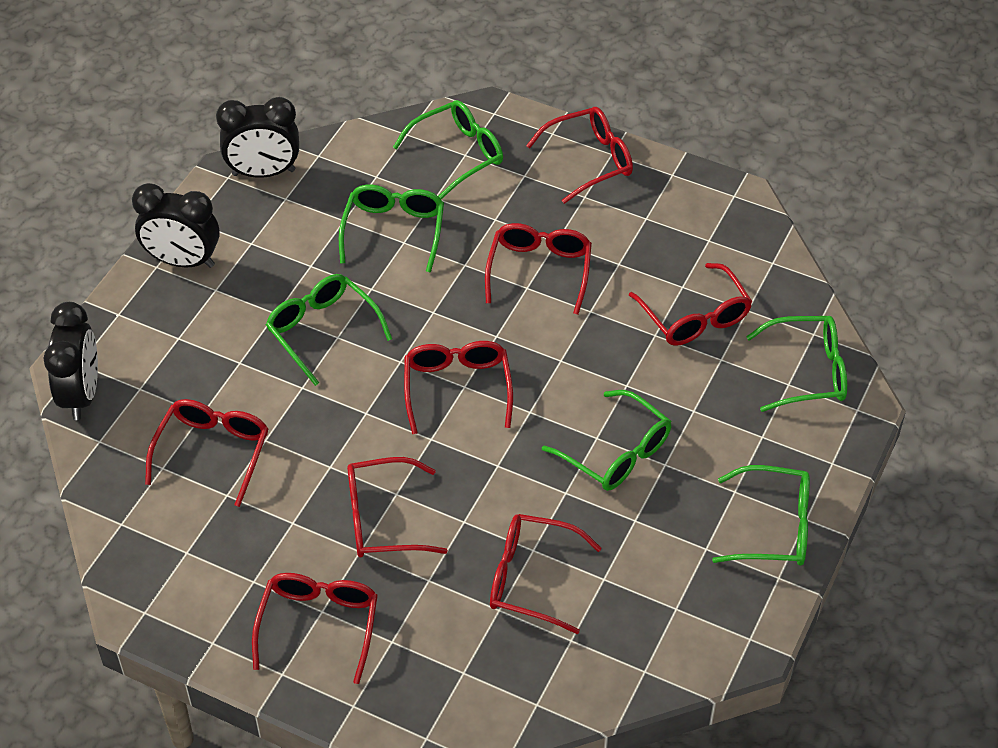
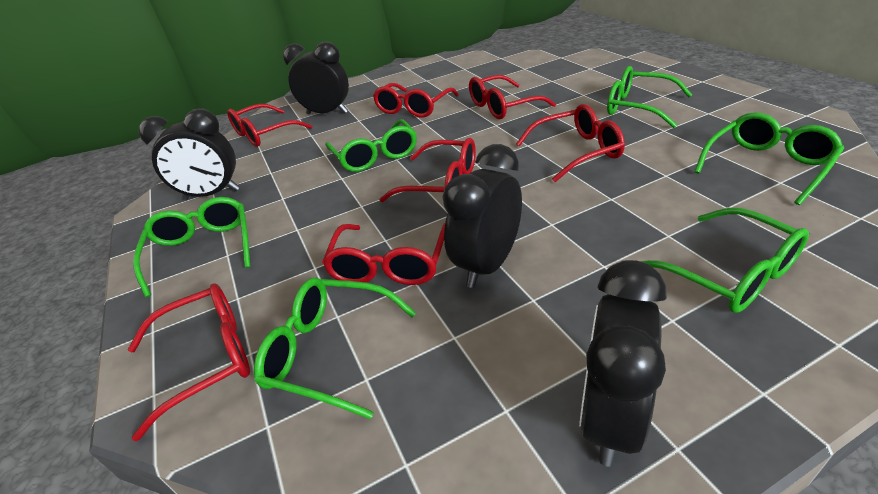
black clock: [43,302,98,420] [132,183,220,268] [216,97,299,178] = 3 -> [139,108,240,200] [283,42,349,114] [442,144,522,288] [579,260,667,467] = 4
red glasses: [145,399,269,507] [252,573,378,684] [347,457,448,557] [404,341,513,434] [485,223,592,315] [490,514,602,634] [526,107,633,204] [629,263,753,346] = 8 -> [128,283,250,442] [227,104,312,147] [322,223,445,285] [373,83,459,118] [379,138,476,202] [469,75,556,119] [516,104,625,182] = 7

